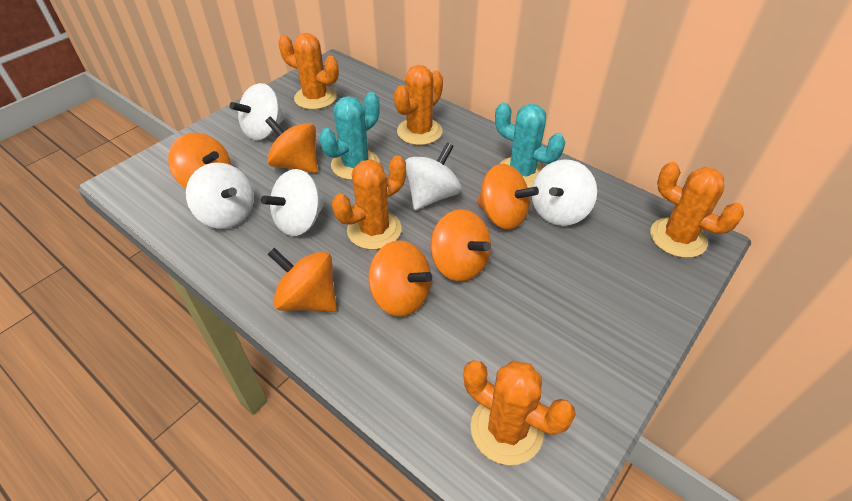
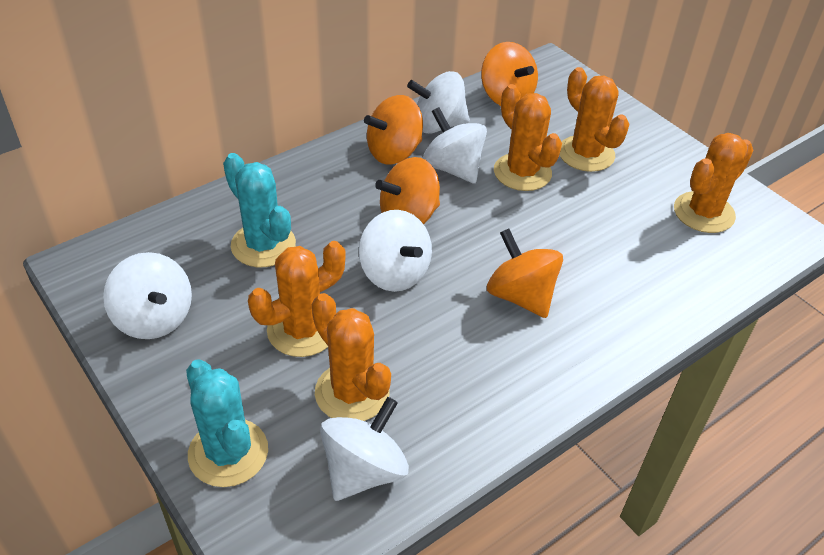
orange spinning top: [168,133,231,188] [265,116,317,173] [268,248,337,312] [368,240,432,317] [430,209,491,281] [477,164,539,230] = 6 -> [364,95,423,165] [375,157,440,224] [481,42,538,106] [487,229,563,318] = 4

